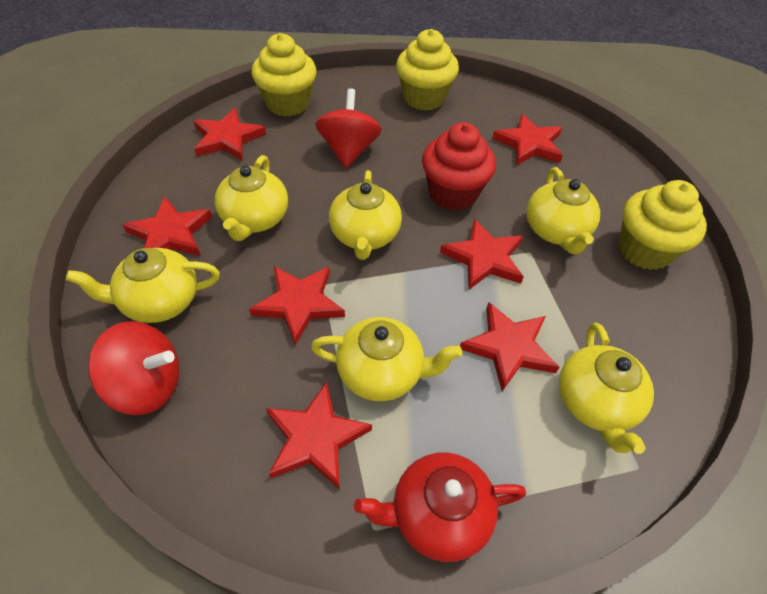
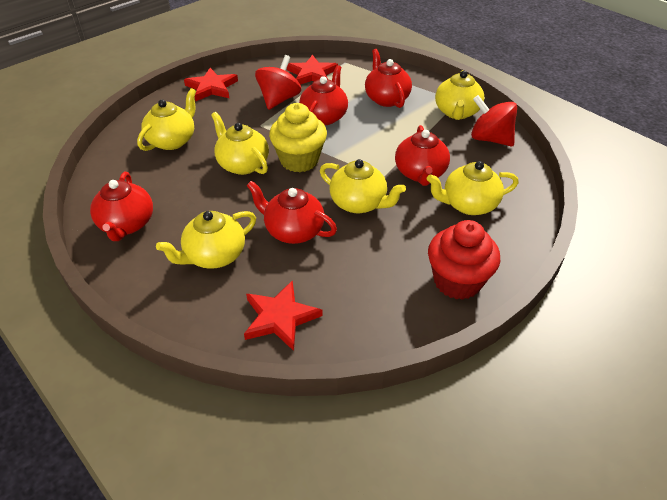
red star: [122,197,212,256] [193,108,266,161] [249,266,345,345] [266,382,372,490] [440,219,524,290] [460,302,559,391] [492,114,563,166] = 7 -> [184,68,238,102] [244,280,322,351] [287,55,338,85] = 3
red teapot: [354,452,526,562] = 1 -> [90,172,153,241] [246,181,337,244] [299,65,348,125] [365,49,412,108] [395,125,450,186] = 5
yellow cupcake: [251,33,317,117] [396,29,459,111] [619,180,707,270] = 3 -> [269,103,327,172] = 1

